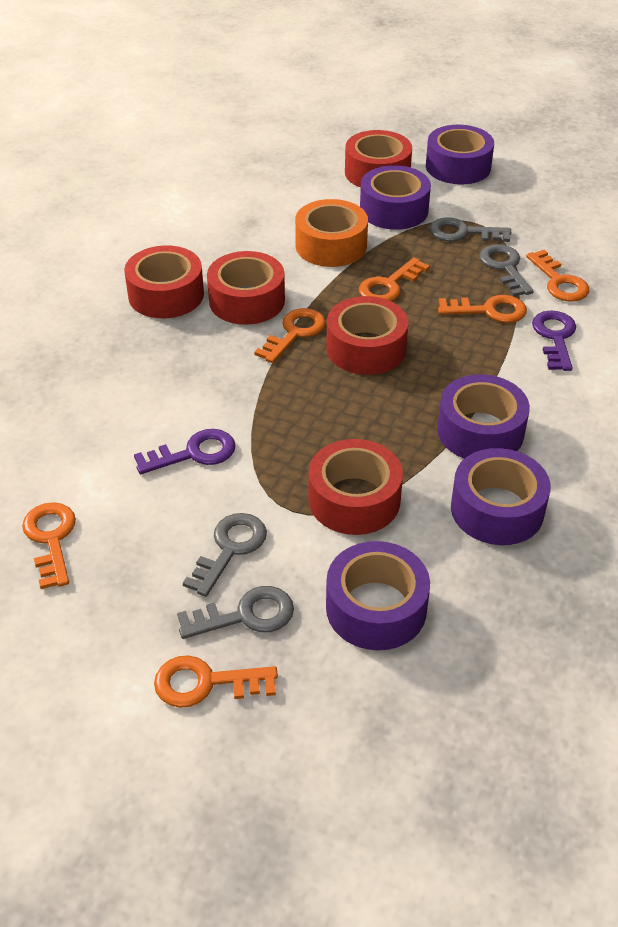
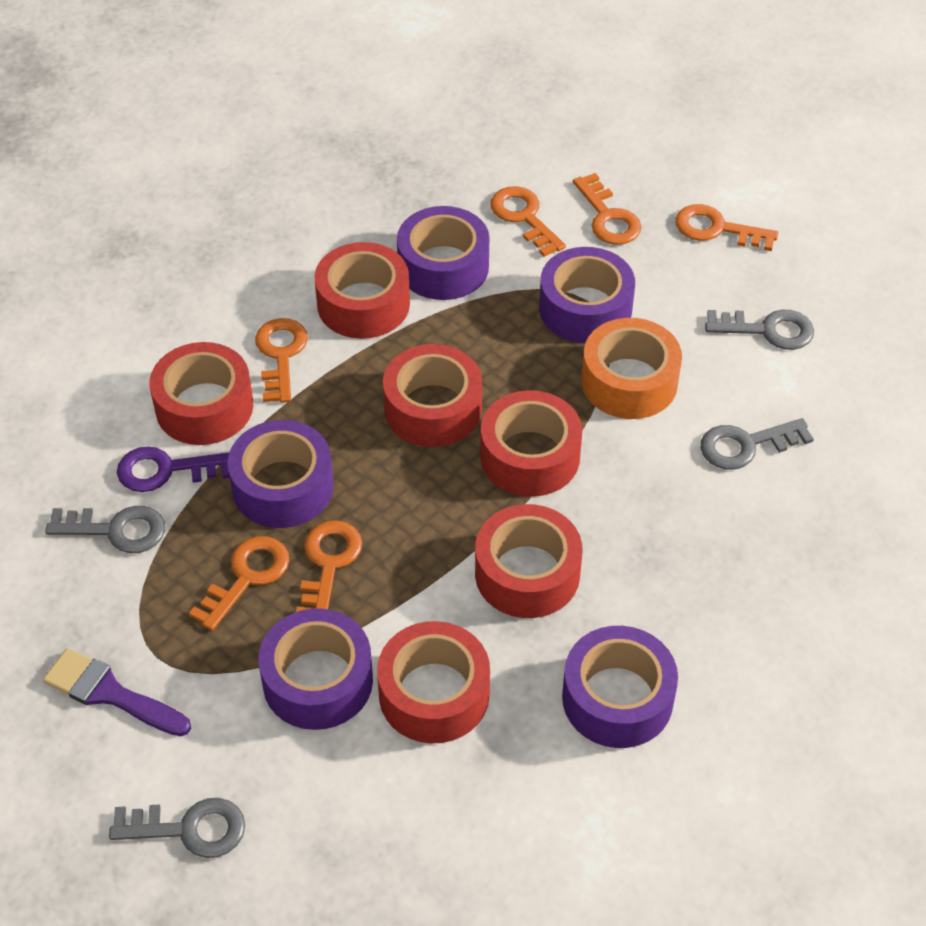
purple brush: none = 0 -> [43,648,191,736] = 1
purple key: [134,429,236,474] [532,310,576,371] = 2 -> [117,446,230,492] = 1
red tape: [124,245,204,318] [207,251,285,325] [309,439,403,535] [326,296,408,375] [345,130,412,187] = 5 -> [149,342,253,445] [315,242,410,339] [377,621,490,744] [383,344,482,447] [475,504,583,618] [480,390,582,497] = 6

